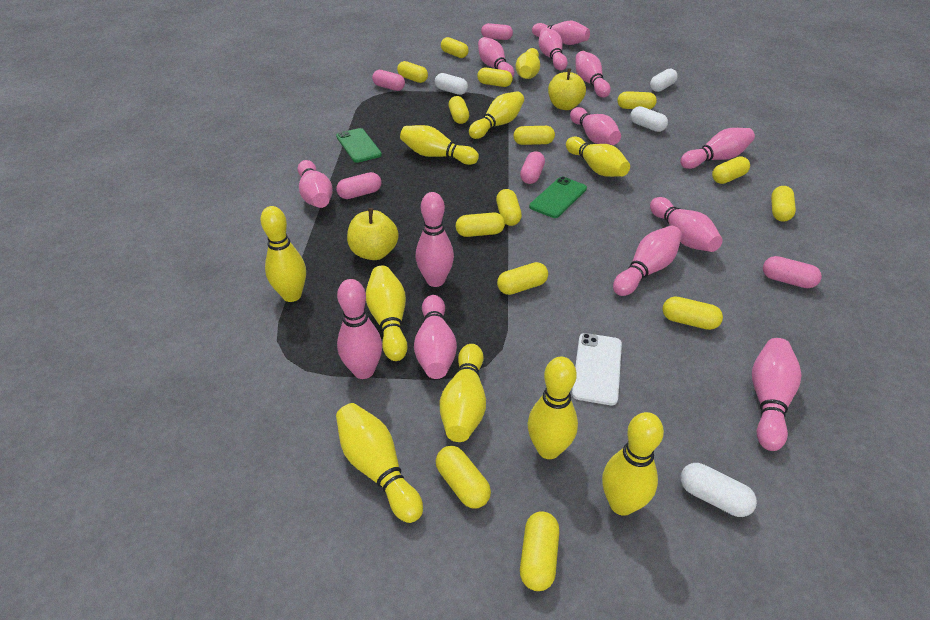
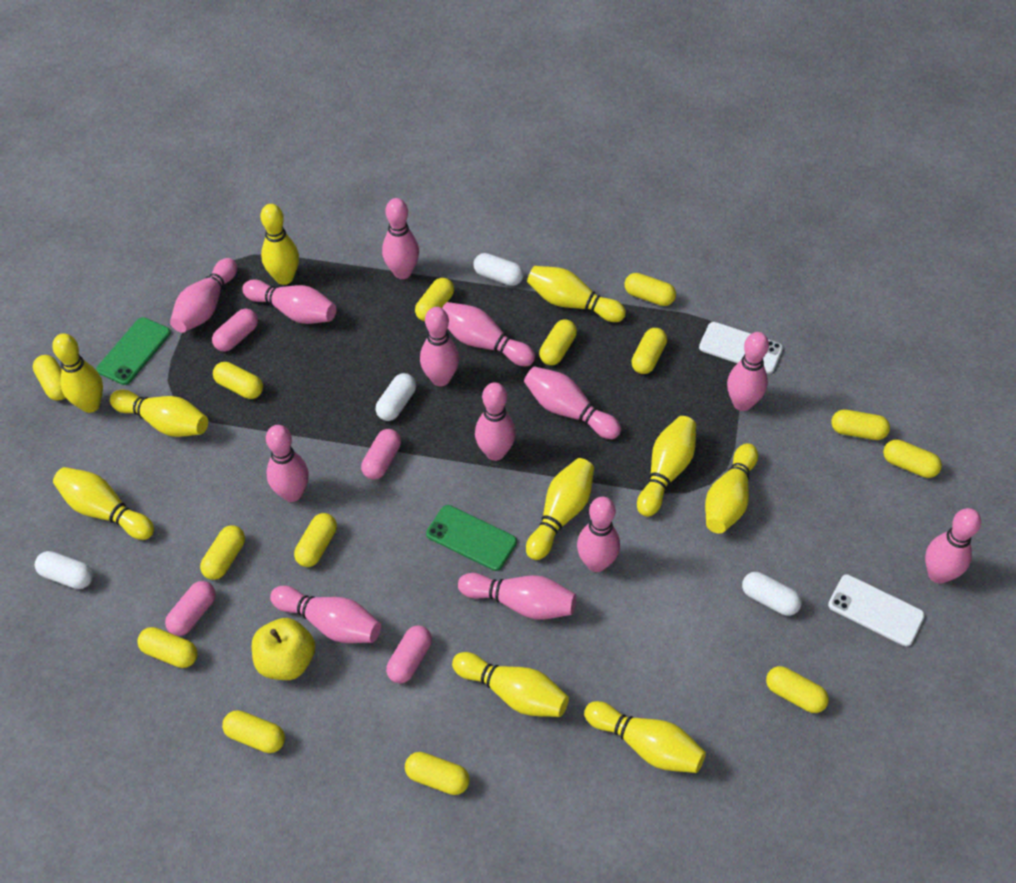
pink capsule: [336,172,381,199] [372,70,405,91] [481,23,513,40] [520,151,545,184] [763,256,822,288] = 5 -> [165,581,216,636] [212,309,258,352] [361,429,401,480] [386,625,432,683] = 4
white phone: [572,333,622,405] = 1 -> [699,322,783,374] [828,574,925,646] = 2
yellow apple: [347,208,399,260] [548,68,586,110] = 2 -> [252,618,315,680] = 1

